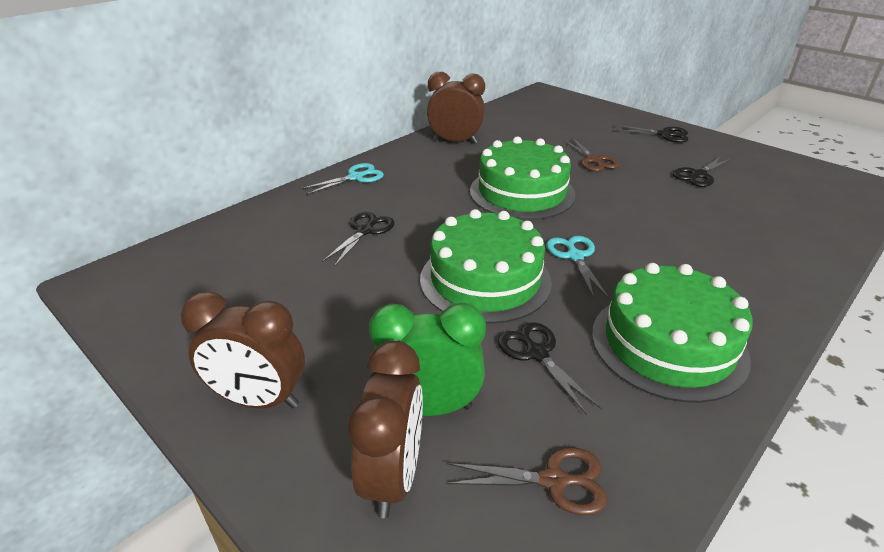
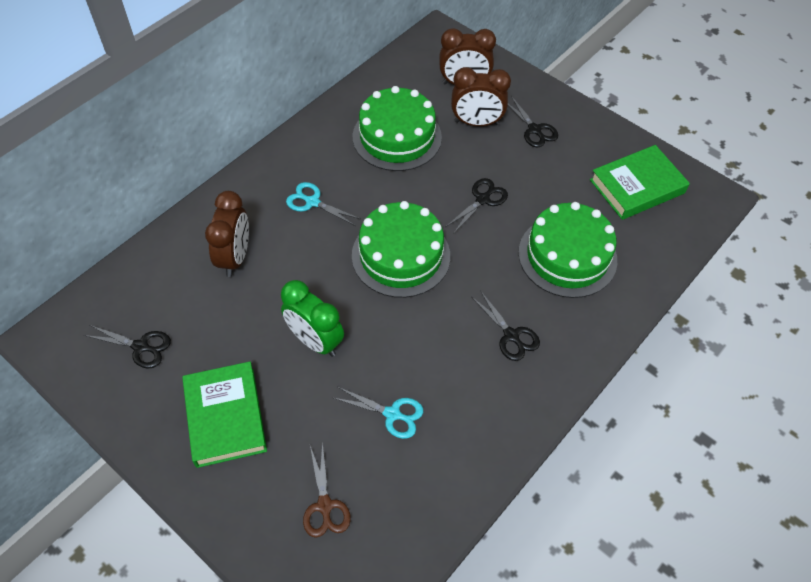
brown scissors: [446,447,607,515] [563,138,620,172] = 2 -> [303,441,351,538] = 1
green book: none = 0 -> [182,362,267,468] [590,145,690,220] = 2

